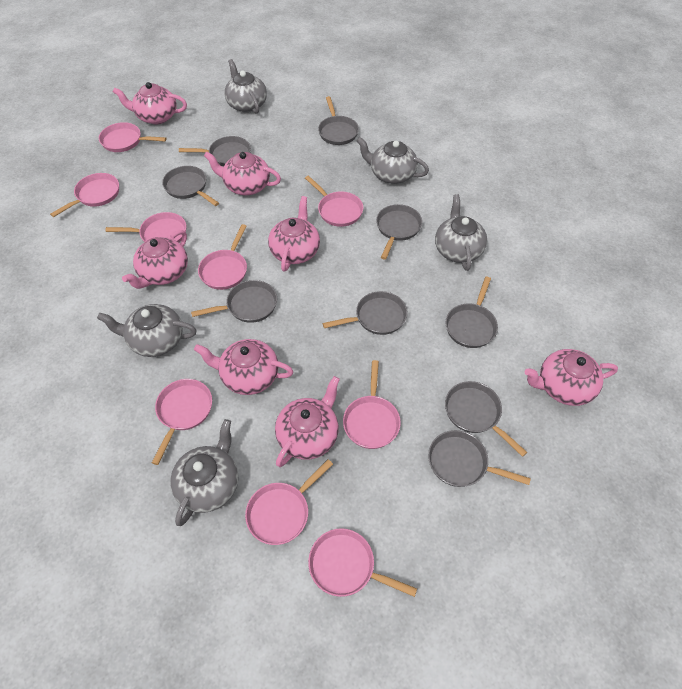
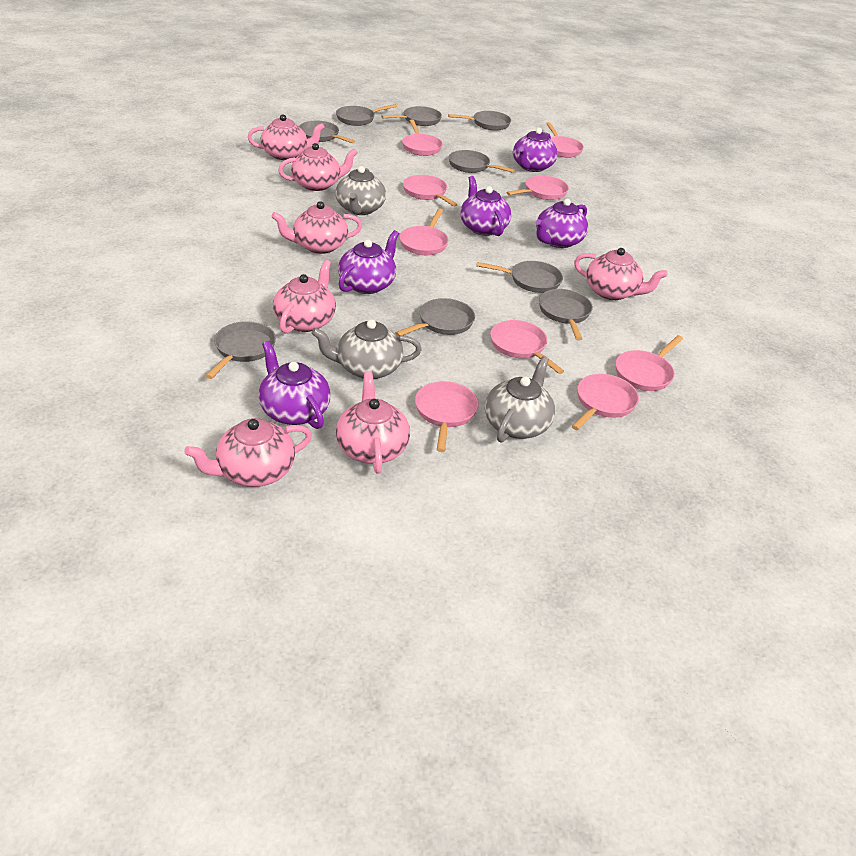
grey teapot: [97,304,197,357] [170,419,238,526] [224,59,267,114] [356,137,429,184] [435,194,487,271] = 5 -> [311,320,422,379] [335,166,386,215] [485,356,555,443] = 3
purple teapot: none = 0 -> [258,341,331,429] [338,230,399,294] [460,176,512,236] [513,128,558,172] [536,199,588,248] = 5

